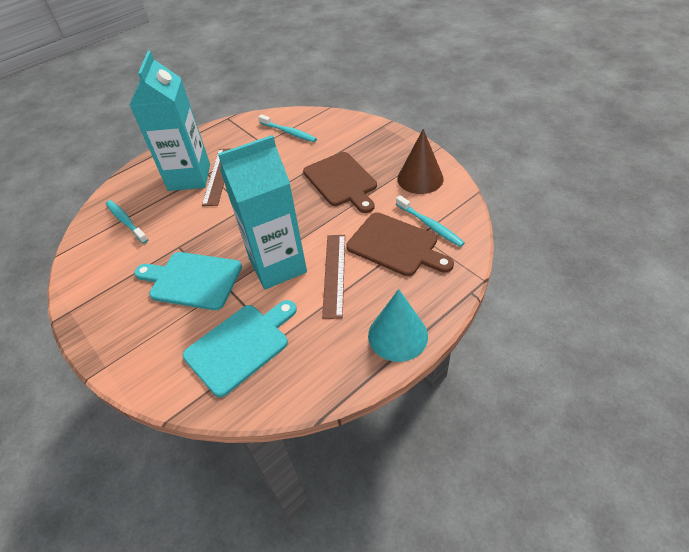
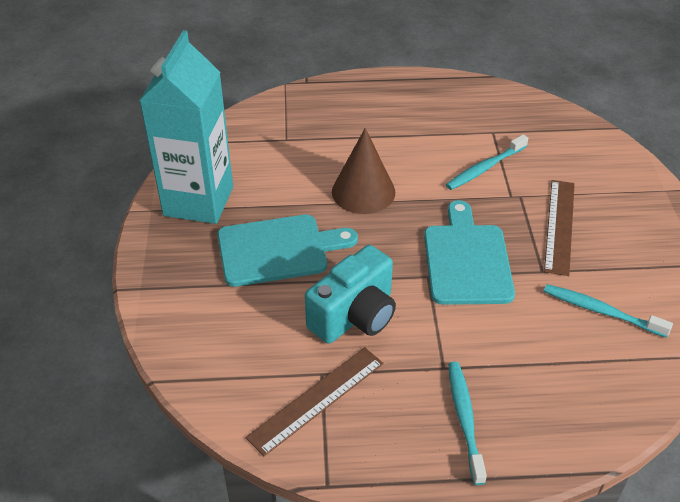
brown cutting board: [303,152,377,213] [346,212,454,276] = 2 -> none = 0
turquoise camera: none = 0 -> [305,245,396,344] = 1
turquoise carton: [130,51,210,191] [218,135,307,289] = 2 -> [139,30,233,224] = 1
turquoise cone: [368,289,428,362] = 1 -> none = 0

